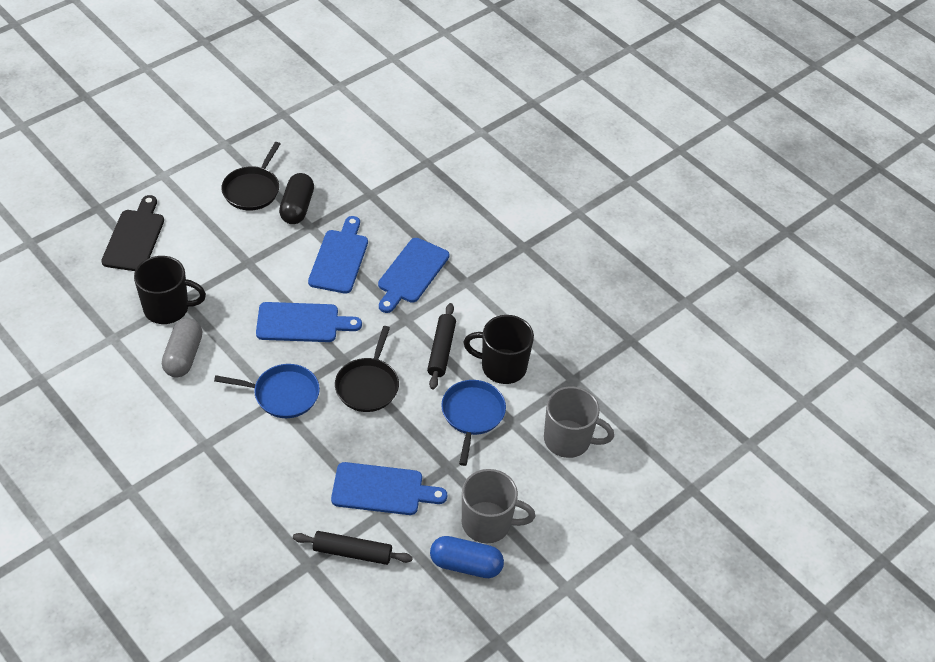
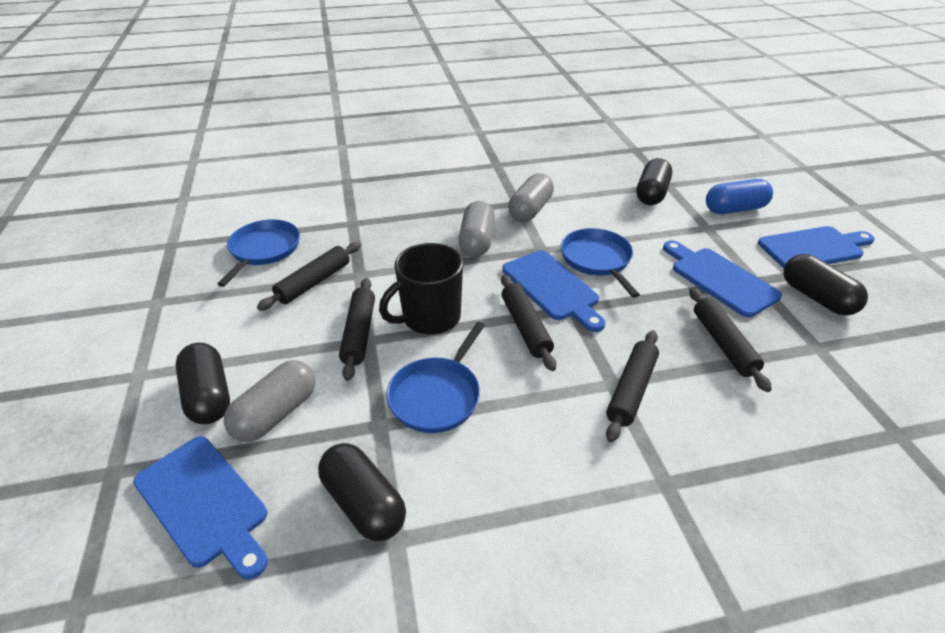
black capsule: [279,173,314,224] = 1 -> [176,343,230,424] [318,443,406,541] [636,158,672,205] [783,254,868,315] = 4
black cutting board: [101,195,164,271] = 1 -> none = 0
black mug: [134,256,206,324] [463,315,534,384] = 2 -> [379,243,463,335] = 1
black pan: [221,142,280,211] [335,326,399,412] = 2 -> none = 0
black rolling pin: [293,531,413,565] [427,303,456,390] = 2 -> [257,242,361,311] [339,278,375,381] [501,274,556,371] [606,330,659,442] [690,288,772,392] = 5
blue pan: [214,364,320,418] [441,380,506,466] = 2 -> [217,219,300,287] [387,322,485,433] [561,228,640,298] = 3
grey capsule: [162,318,202,377] = 1 -> [224,360,316,442] [458,201,495,257] [508,173,554,222] = 3
grey mug: [462,469,535,544] [544,386,614,458] = 2 -> none = 0

